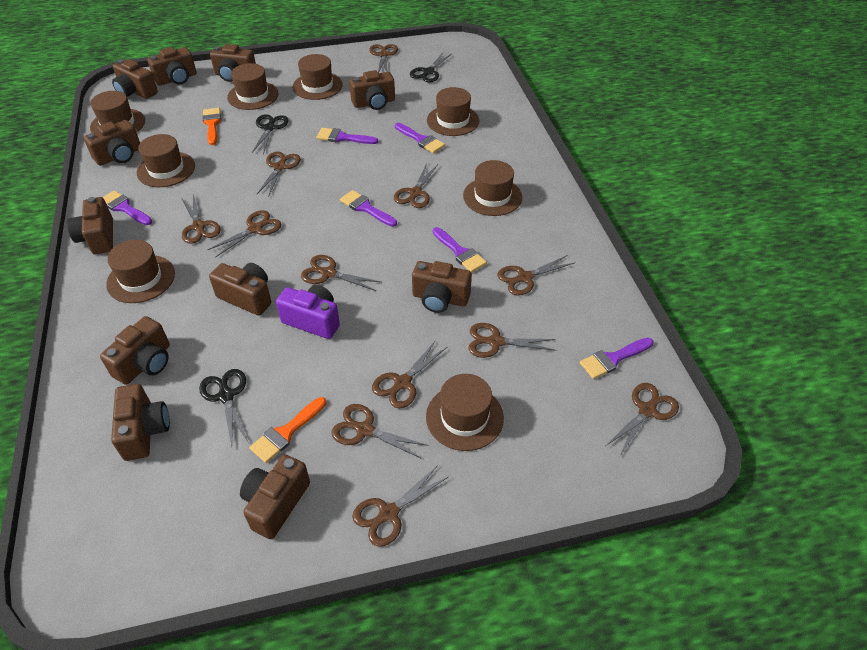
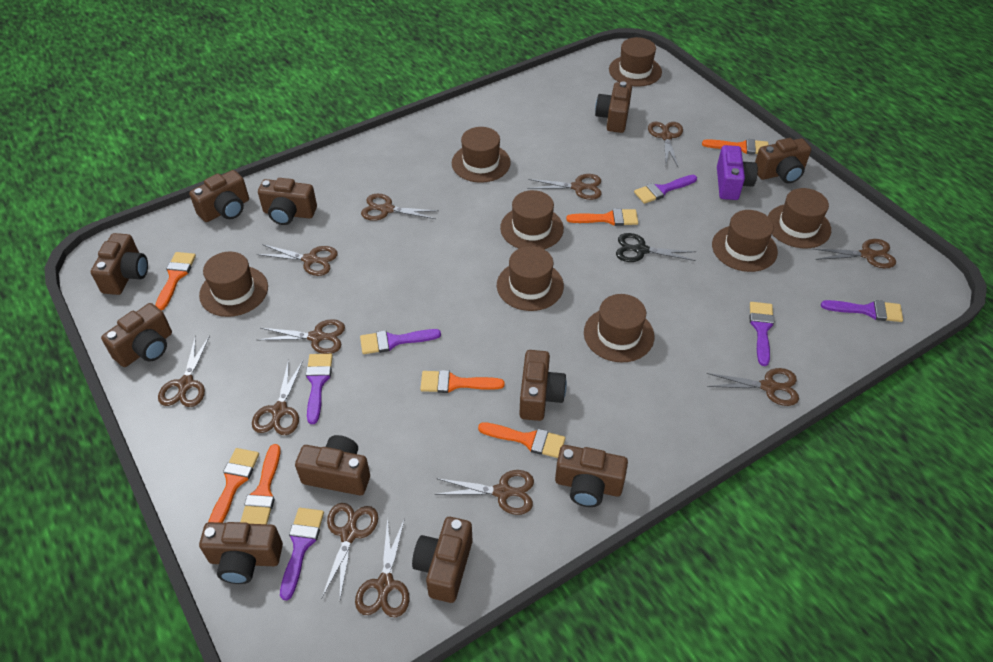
black scissors: [199,369,249,447] [252,114,289,155] [410,53,452,83] = 3 -> [616,233,696,262] = 1
orange brush: [202,108,221,145] [249,397,326,463] = 2 -> [155,252,196,310] [208,448,259,523] [240,444,281,524] [420,370,505,393] [478,422,565,458] [566,208,638,226] [702,139,769,155] = 7

